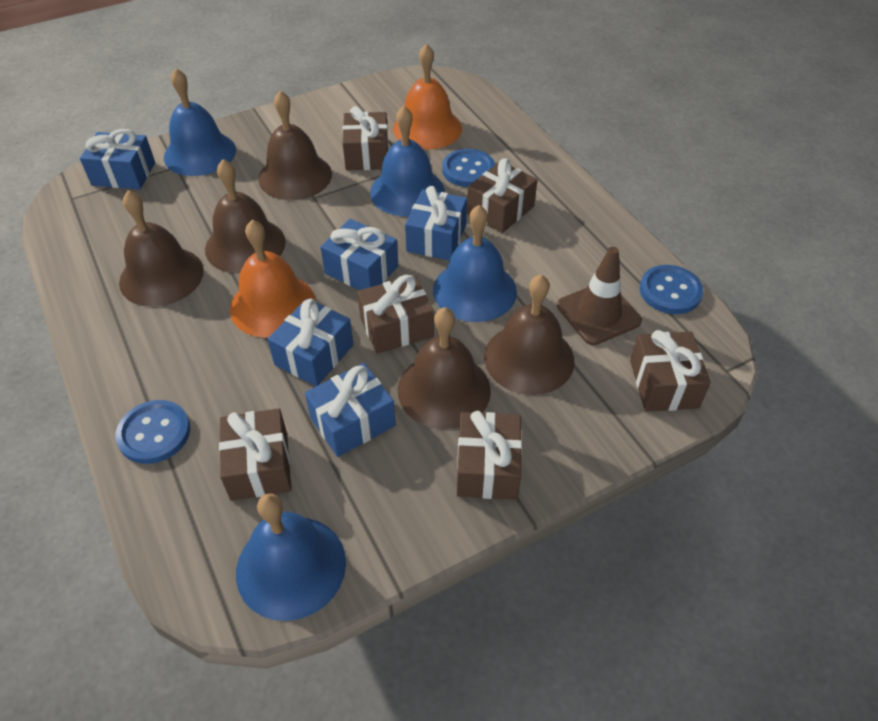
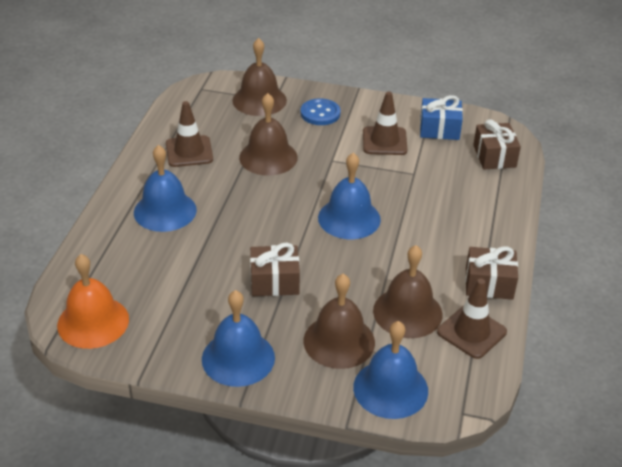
blue button: [115,400,190,464] [442,149,495,187] [640,265,703,314] = 3 -> [300,98,341,125] = 1
blue gift: [80,129,155,189] [268,299,354,386] [305,363,396,457] [320,219,398,290] [405,186,467,261] = 5 -> [420,95,463,140] = 1
brown bell: [119,190,204,307] [205,159,286,274] [258,91,332,200] [398,307,491,429] [484,275,575,395] = 5 -> [232,38,287,116] [239,93,298,175] [303,274,375,369] [373,245,443,338] = 4
brown gift: [219,408,291,501] [342,106,389,170] [357,275,434,354] [457,411,522,500] [467,158,537,233] [630,330,711,412] = 6 -> [250,243,300,296] [465,246,518,300] [473,119,521,169] = 3
brown traffic cone: [557,247,642,345] = 1 -> [166,101,213,167] [363,92,408,155] [437,279,507,359] = 3
orange bell: [230,220,316,338] [393,44,462,150] = 2 -> [57,254,129,349] = 1

